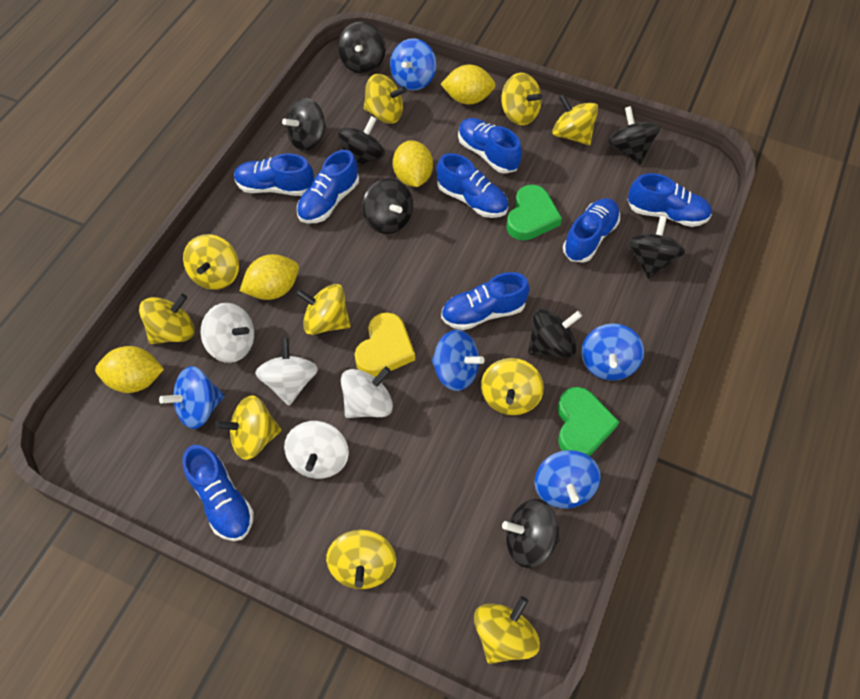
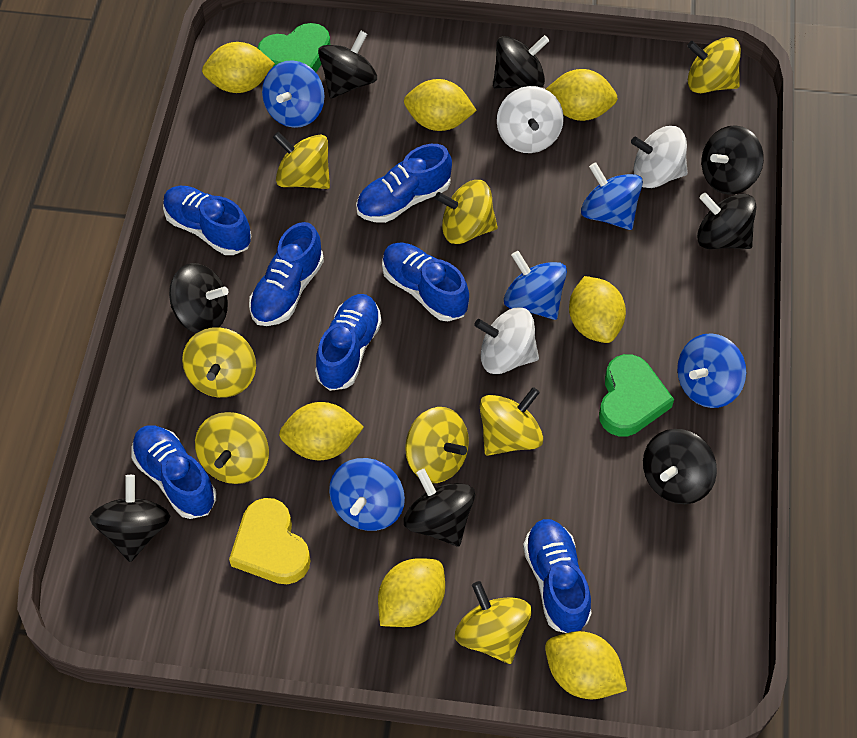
blue shoe: [182,445,254,541] [234,154,314,196] [297,150,359,224] [436,153,509,218] [441,272,530,330] [458,118,522,174] [563,198,620,263] [627,173,712,227] = 8 -> [131,425,216,519] [163,186,252,255] [249,222,324,326] [315,294,382,391] [356,144,452,223] [382,243,469,321] [523,519,592,633] = 7
white spinning top: [201,303,254,363] [255,337,318,405] [284,421,349,479] [341,367,393,418] = 4 -> [474,307,539,374] [497,86,564,153] [631,126,688,188] = 3
yellow lemon: [95,346,164,393] [240,254,299,300] [393,140,433,187] [441,65,496,104] = 4 -> [202,42,275,93] [279,402,364,460] [378,558,445,627] [404,79,477,131] [545,631,627,699] [546,69,618,121] [569,276,626,343] = 7
yellow spinning top: [139,294,194,344] [183,234,239,290] [215,395,282,460] [296,284,351,335] [326,530,396,589] [364,74,407,124] [474,596,540,664] [481,358,544,415] [501,73,543,125] [552,94,598,145] = 10 -> [182,327,256,398] [195,412,269,484] [273,132,330,189] [405,407,469,483] [435,180,498,244] [455,581,531,664] [480,387,543,456] [687,37,741,93] = 8

